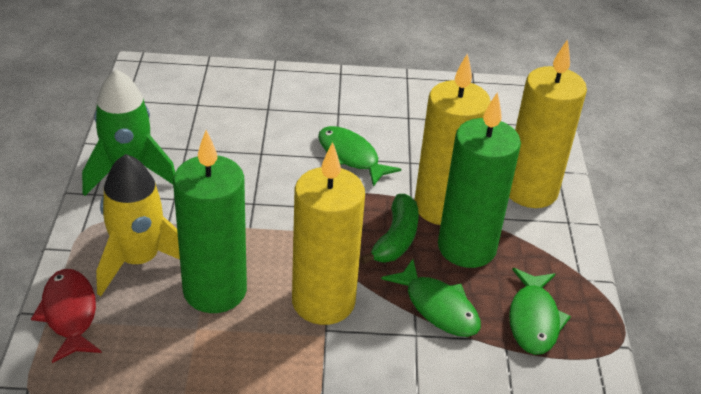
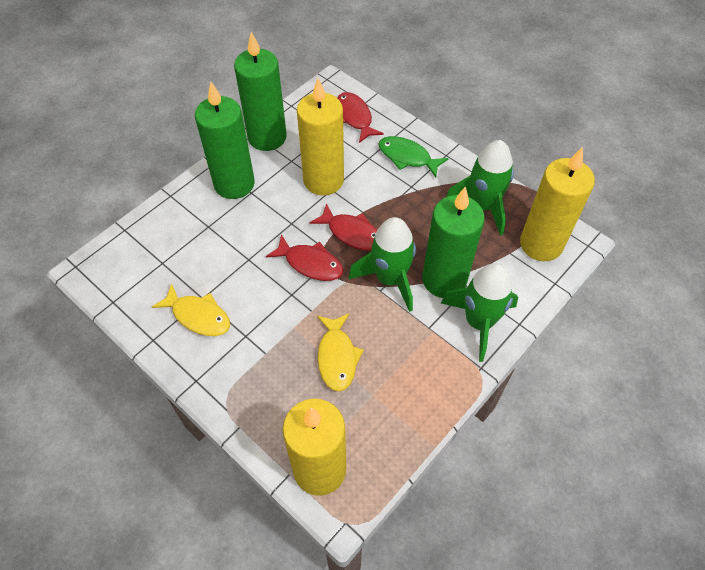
green banana: [360,194,419,264] = 1 -> none = 0
green candle: [173,130,247,313] [438,92,521,268] = 2 -> [195,81,255,199] [234,32,287,151] [422,186,485,298] = 3
green fish: [318,126,401,187] [381,259,481,337] [509,268,571,355] = 3 -> [378,136,449,177] = 1
green rocket: [82,69,175,196] = 1 -> [349,217,416,312] [441,263,518,362] [446,140,514,236] = 3
red fish: [31,269,102,363] = 1 -> [266,234,344,281] [310,203,377,251] [337,92,384,143] = 3
yellow fish: none = 0 -> [152,283,230,336] [317,313,364,392] = 2
yellow rocket: [96,154,180,296] = 1 -> none = 0

